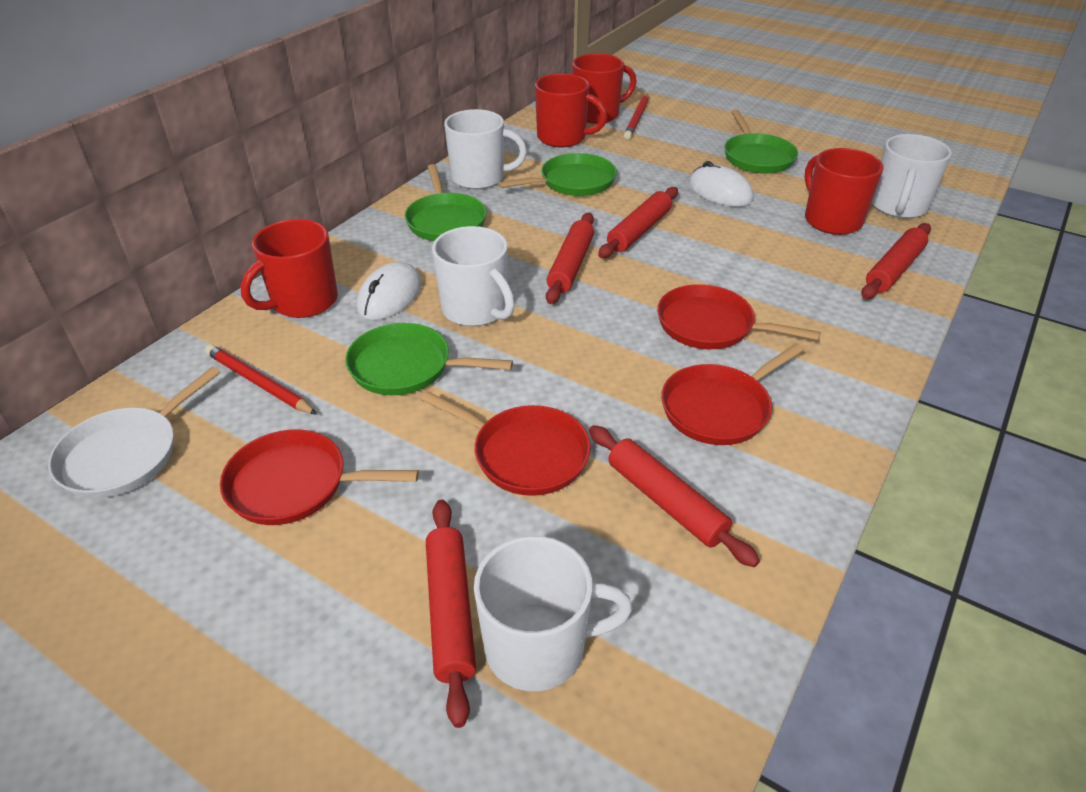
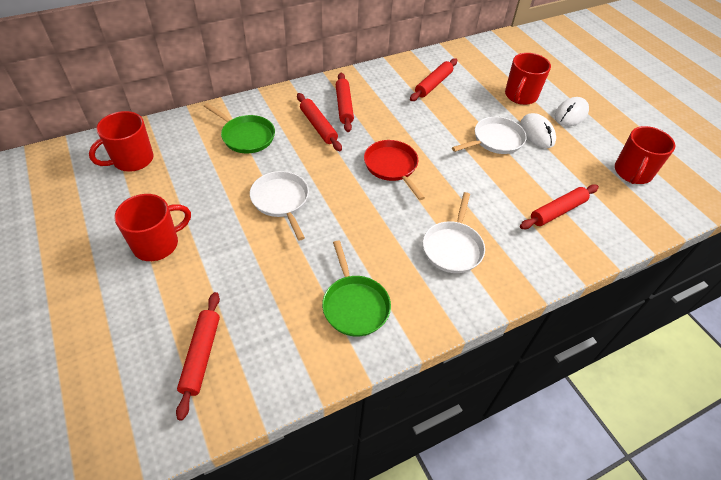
green pan: [345,323,513,395] [405,164,487,241] [498,153,617,196] [724,109,798,174] = 4 -> [204,103,275,154] [322,241,391,336] = 2
red pan: [220,430,419,525] [420,391,591,496] [657,284,820,349] [661,343,804,445] = 4 -> [364,140,425,200] = 1
red pencil: [205,344,317,415] [624,94,649,139] = 2 -> none = 0
white mug: [432,226,515,326] [444,109,527,189] [474,536,633,691] [872,134,952,218] = 4 -> none = 0
white pan: [48,366,221,498] = 1 -> [250,171,309,240] [423,192,485,273] [452,117,527,154] = 3

